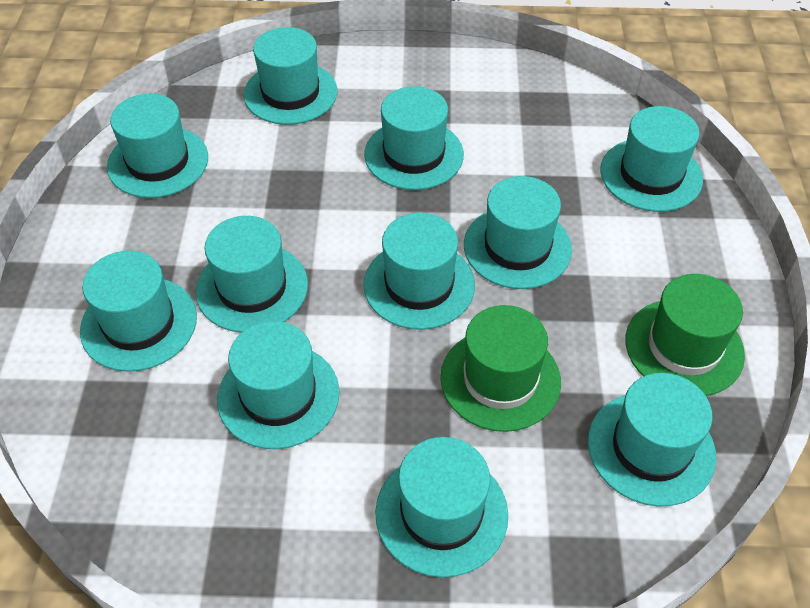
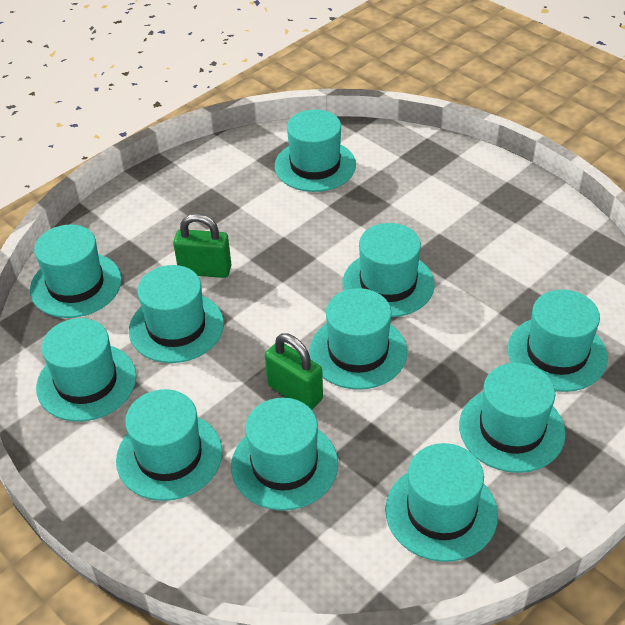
green hat: [440,305,561,432] [626,274,745,396] = 2 -> none = 0
green padlock: none = 0 -> [173,214,231,278] [265,334,323,410] = 2

